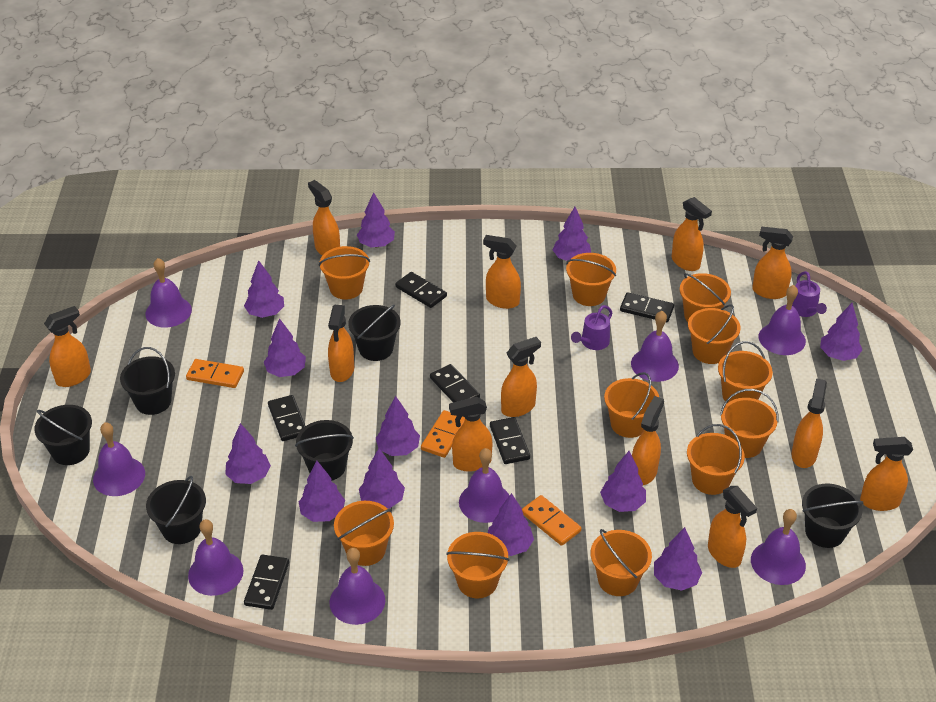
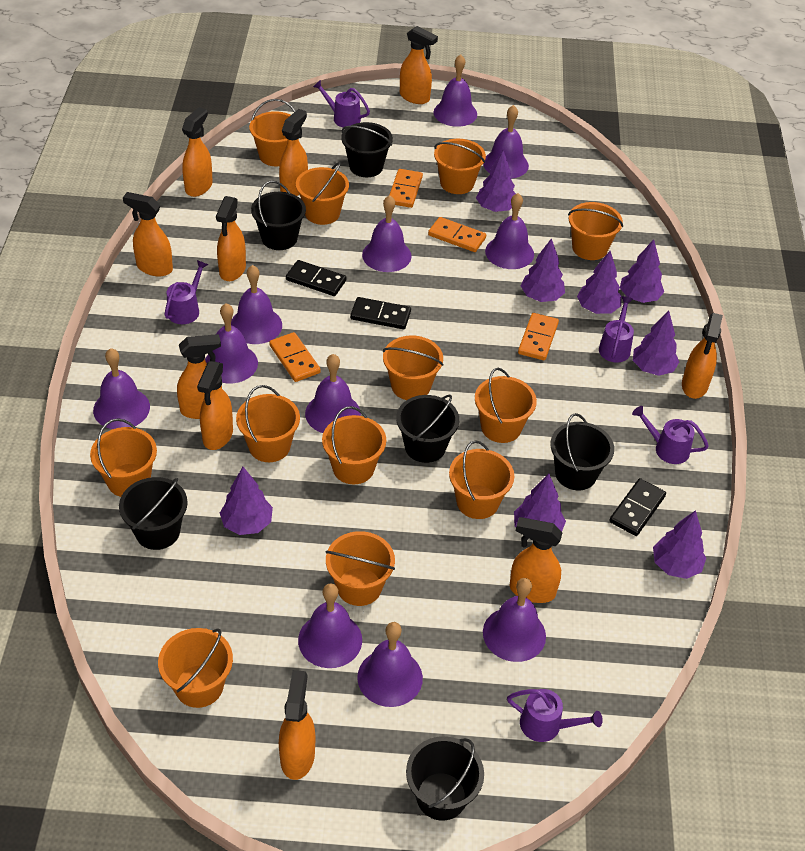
black domino: [244,554,289,610] [268,395,305,441] [395,272,447,308] [430,364,480,402] [490,417,530,464] [620,292,674,322] = 6 -> [286,260,346,296] [350,297,411,329] [609,478,666,536] = 3
orange bucket: [319,246,370,300] [334,501,394,566] [446,532,509,598] [566,253,616,306] [591,529,652,596] [604,372,659,438] [680,273,731,322] [687,424,745,495] [688,304,741,364] [718,341,773,403] [720,389,778,458] = 11 -> [90,418,157,497] [158,628,233,708] [236,385,300,462] [249,99,295,166] [296,162,349,225] [322,406,386,484] [326,531,395,606] [383,336,444,400] [434,139,486,194] [449,440,514,519] [475,368,537,443] [568,202,623,260] = 12
orange domino: [186,359,244,388] [421,410,465,458] [522,495,581,546] = 3 -> [269,332,321,382] [389,169,423,208] [428,217,486,252] [518,313,559,360] = 4
orange spray bottle: [44,306,91,387] [308,180,340,256] [328,305,354,382] [449,397,492,472] [483,235,521,309] [501,337,541,417] [632,396,664,485] [672,197,712,271] [708,486,757,568] [752,227,793,299] [791,378,827,468] [860,437,913,511] = 12 -> [123,192,173,276] [177,334,222,419] [182,107,213,197] [197,361,233,450] [216,196,246,281] [279,109,308,196] [279,670,315,780] [400,26,438,104] [510,517,563,603] [682,313,723,399] = 10
purple bell: [93,422,145,496] [145,258,192,328] [188,519,243,596] [329,548,385,625] [459,448,509,523] [631,311,679,382] [751,509,806,585] [759,285,806,355] = 8 -> [93,348,150,429] [205,303,258,383] [231,265,282,344] [298,583,362,668] [305,354,361,433] [357,622,423,707] [362,195,412,272] [434,54,477,127] [483,105,529,179] [483,578,546,662] [485,193,534,269] = 11
purple tree: [225,423,271,484] [244,260,284,318] [264,318,306,377] [299,461,345,522] [357,192,395,247] [359,448,405,508] [376,396,420,456] [488,493,534,556] [553,207,591,261] [600,451,646,512] [654,527,702,591] [820,303,862,361] = 12 -> [220,467,273,535] [476,151,516,212] [514,474,566,531] [521,238,565,302] [577,251,621,314] [620,239,664,303] [633,311,679,376] [653,510,706,579] = 8
purple watering can: [571,305,613,350] [792,271,827,317] = 2 -> [164,260,208,324] [313,80,370,127] [507,689,603,742] [599,296,634,362] [632,406,709,464] = 5

